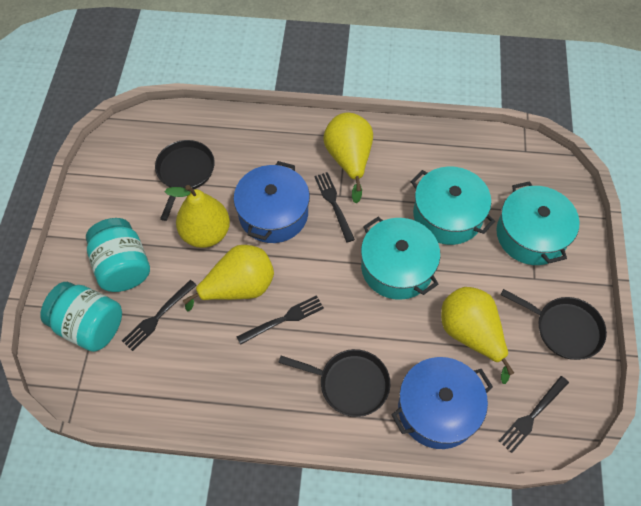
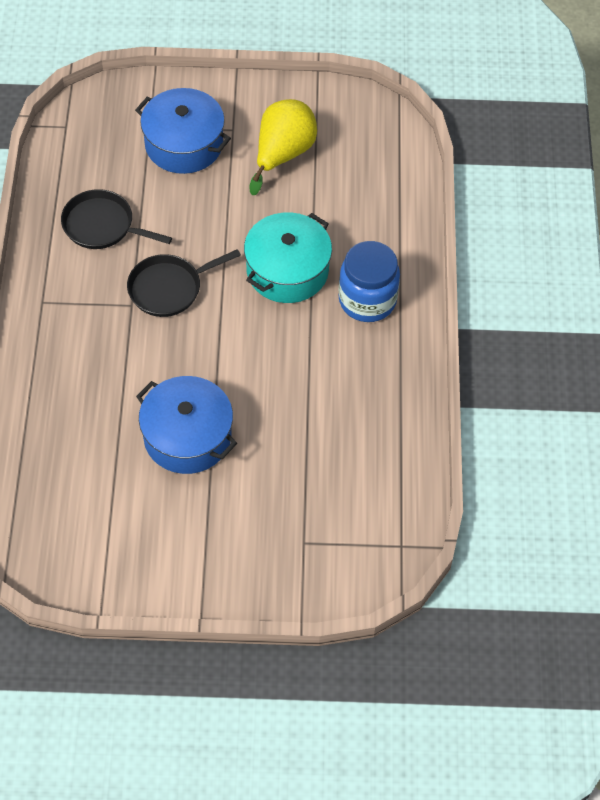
black fork: [122,280,197,351] [237,295,324,345] [314,172,355,242] [499,376,569,453] = 4 -> none = 0
black pan: [155,140,215,221] [278,349,390,417] [500,289,607,360] = 3 -> [61,189,172,249] [127,249,241,317] = 2
blue jar: none = 0 -> [339,241,400,322] = 1
turquoise jar: [40,282,122,352] [86,218,150,292] = 2 -> none = 0
turquoise pot: [361,217,440,300] [410,166,495,245] [496,181,580,265] = 3 -> [244,212,332,303] = 1
yellow pear: [165,185,230,248] [183,245,274,312] [323,113,373,203] [441,287,514,384] = 4 -> [250,99,317,195] = 1

